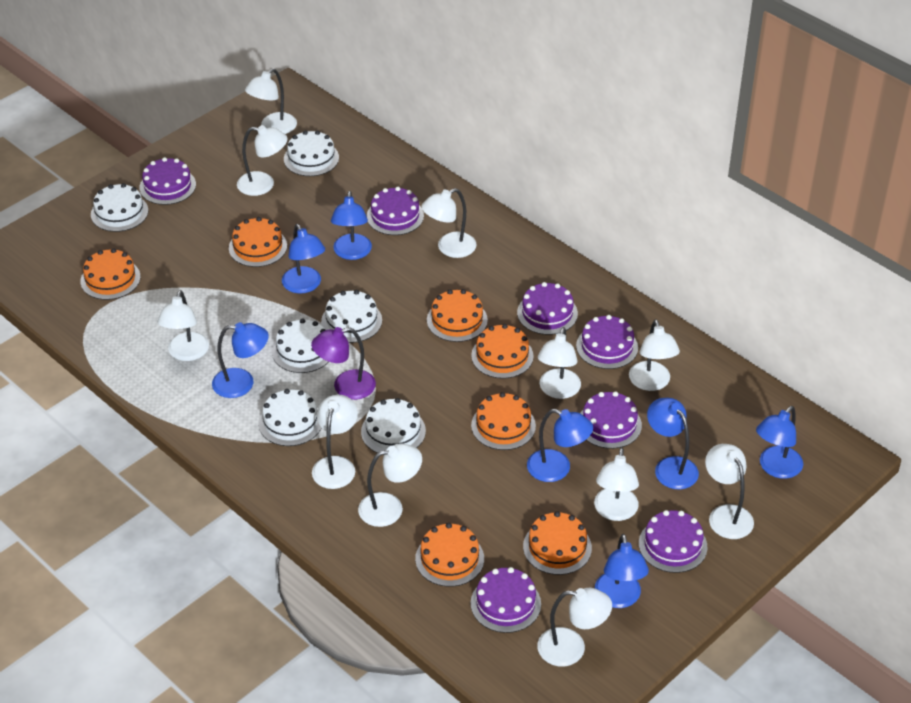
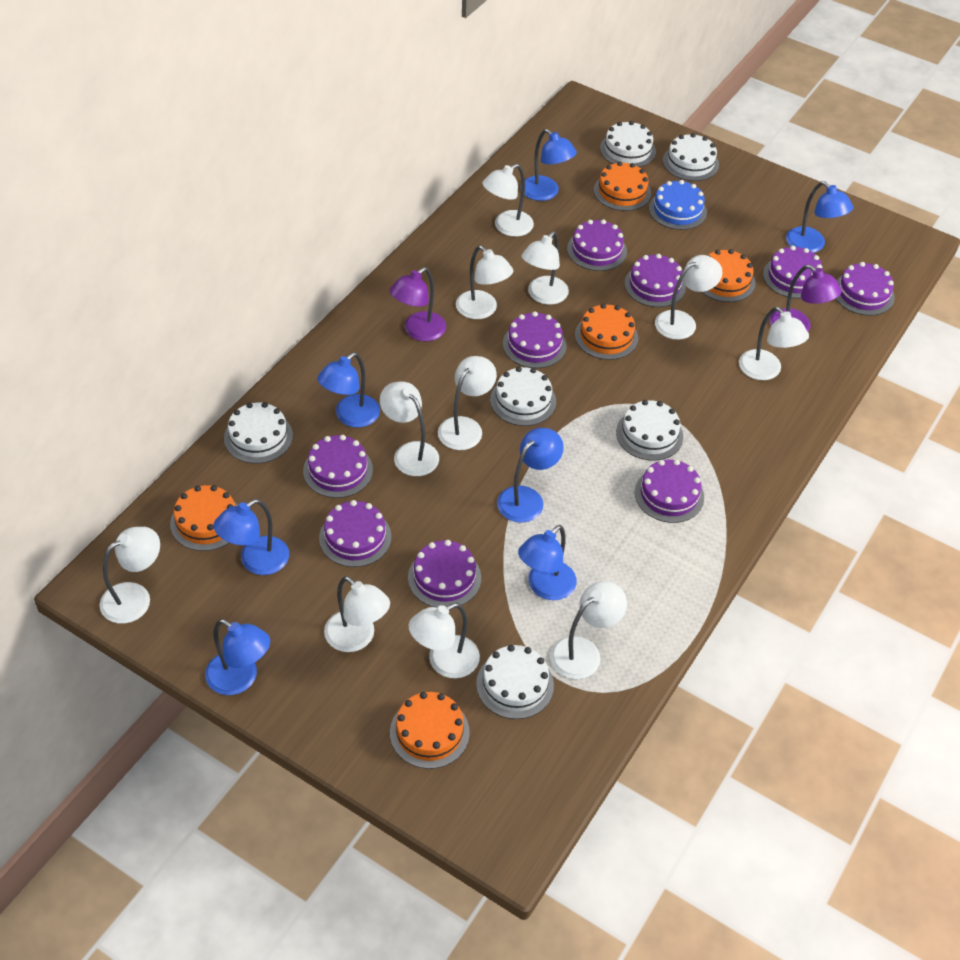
blue cake: none = 0 -> [649,180,707,230] = 1
orange cake: [80,248,141,300] [229,217,287,267] [415,523,484,587] [427,289,488,342] [471,324,534,379] [471,392,536,450] [523,511,592,575] = 7 -> [170,485,238,551] [390,692,470,769] [575,304,638,360] [594,162,651,211] [702,249,756,302] = 5
purple cake: [139,157,196,205] [367,187,424,235] [471,567,541,633] [517,282,578,335] [576,315,638,369] [580,391,642,449] [639,510,708,573] = 7 -> [303,435,373,498] [319,500,391,567] [408,540,481,608] [503,311,567,368] [567,219,627,271] [625,254,686,307] [635,459,704,523] [763,245,823,299] [836,262,895,316] = 9
purple lamp: [311,327,376,400] = 1 -> [390,267,446,341] [770,265,842,332] = 2

